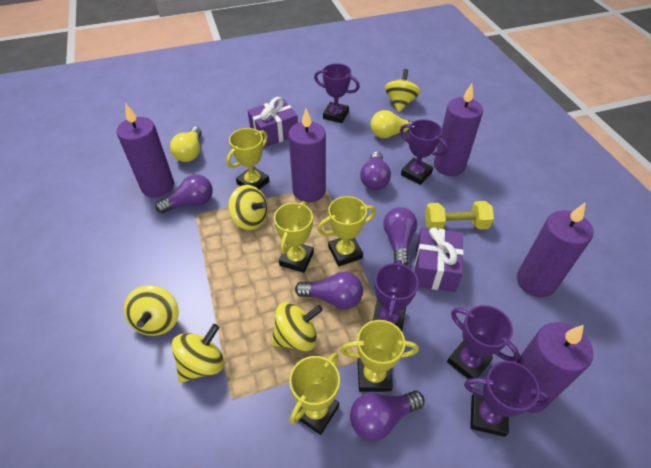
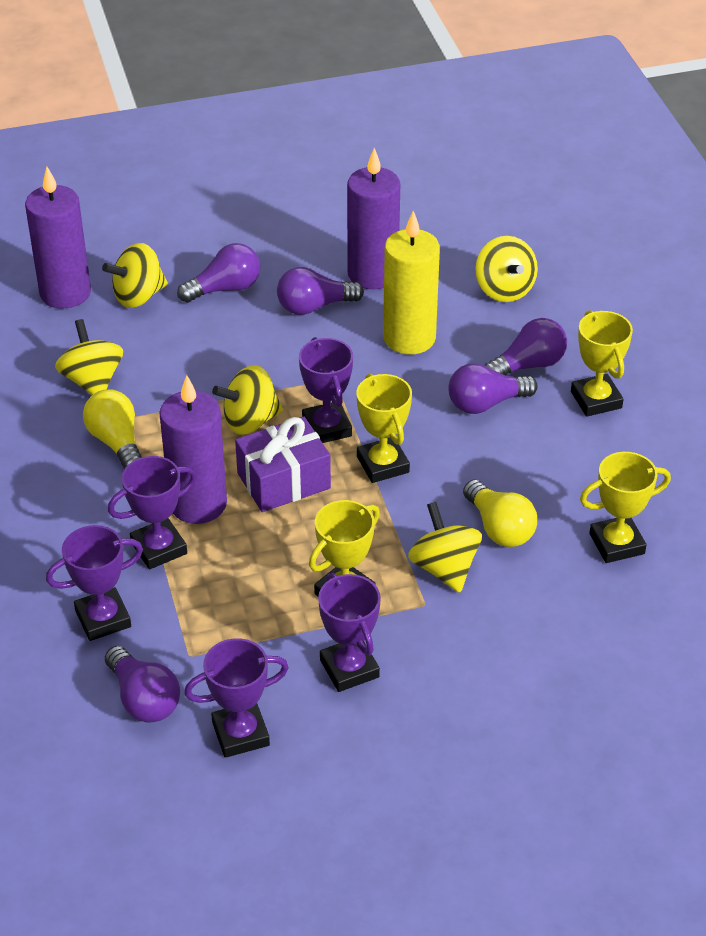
purple candle: [117,104,174,197] [288,109,326,202] [434,84,483,176] [516,322,593,413] [517,202,593,297] = 5 -> [25,167,91,309] [160,375,227,524] [347,148,400,289] = 3
purple gift: [247,97,298,148] [414,227,464,292] = 2 -> [235,416,331,512] = 1
yellow candle: none = 0 -> [383,211,440,355] = 1
yellow dumbbell: [425,201,494,230] = 1 -> none = 0
yellow trophy: [226,128,269,190] [274,201,314,273] [289,353,340,435] [317,196,376,266] [340,320,419,392] = 5 -> [309,500,380,596] [356,374,412,483] [571,310,633,417] [580,452,671,563] = 4

